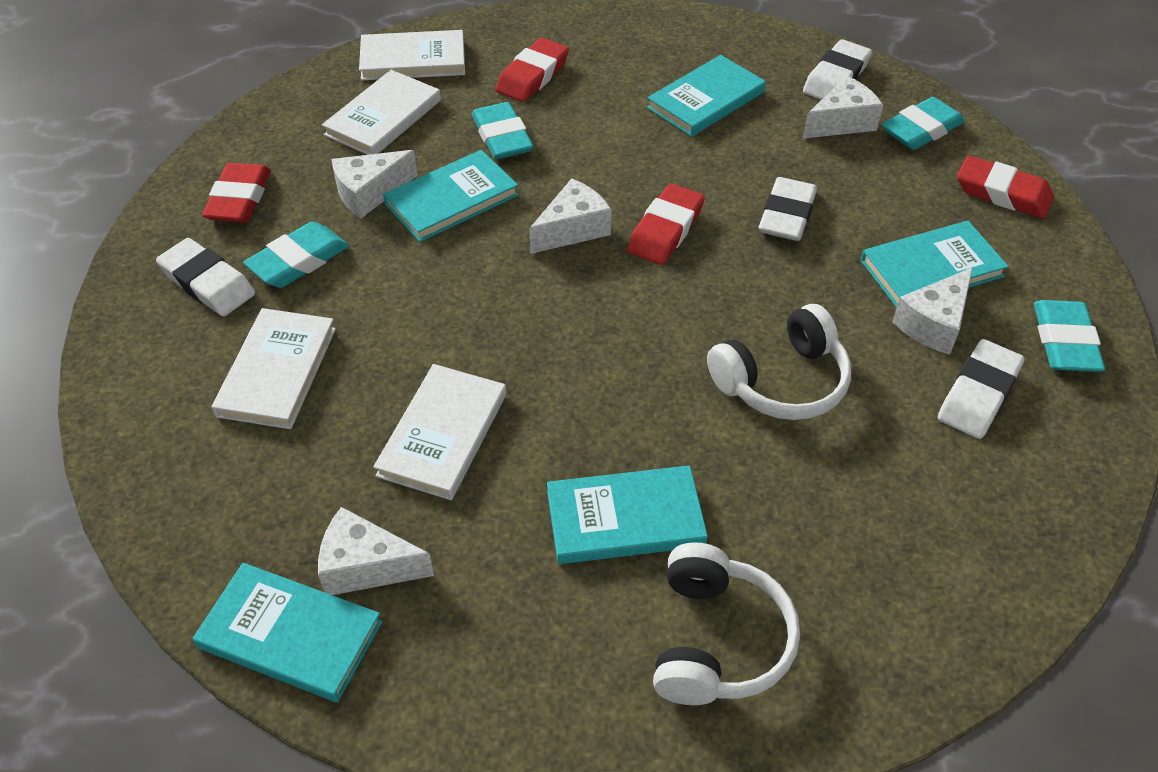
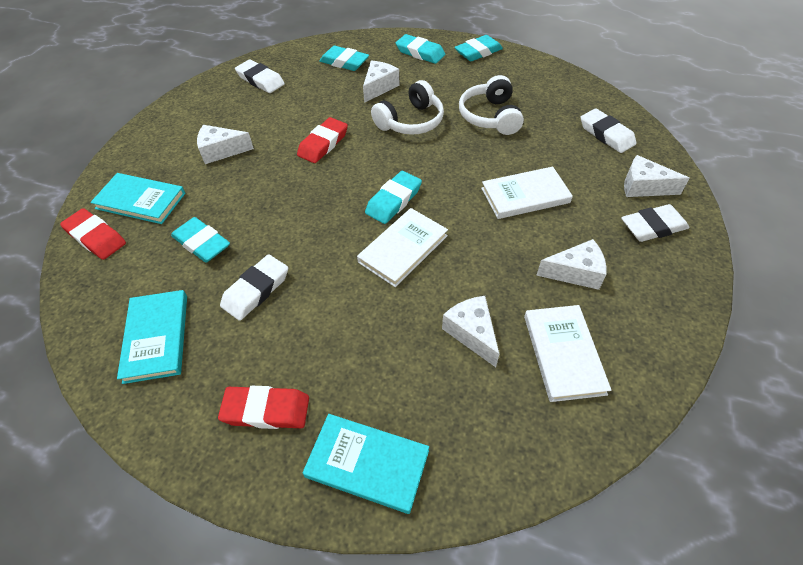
red eraser: [202,163,271,222] [495,38,569,102] [627,184,705,265] [957,155,1054,218] = 4 -> [60,208,126,260] [218,386,309,429] [297,117,348,163] = 3
turquoise book: [193,563,382,702] [383,150,519,242] [547,465,708,564] [647,55,766,137] [861,221,1009,308] = 5 -> [90,173,186,224] [117,290,187,384] [303,414,429,514] = 3
turquoise eraser: [243,221,349,288] [472,102,533,159] [882,97,965,150] [1034,300,1105,372] = 4 -> [171,217,230,263] [319,46,369,71] [365,171,422,224] [396,34,445,64] [454,35,503,61] = 5
white book: [212,308,336,429] [322,70,441,155] [359,30,465,80] [373,364,506,500] = 4 -> [357,208,448,287] [481,167,573,219] [524,305,611,402] = 3

